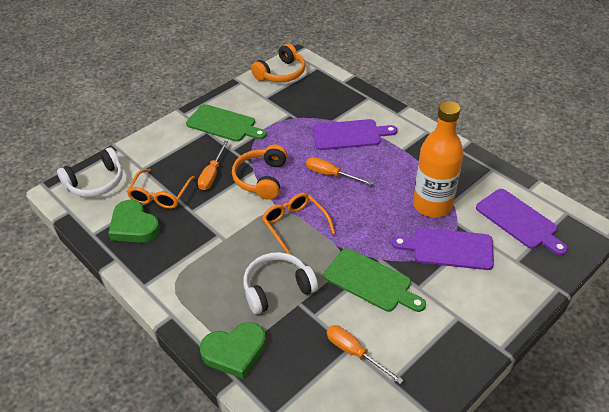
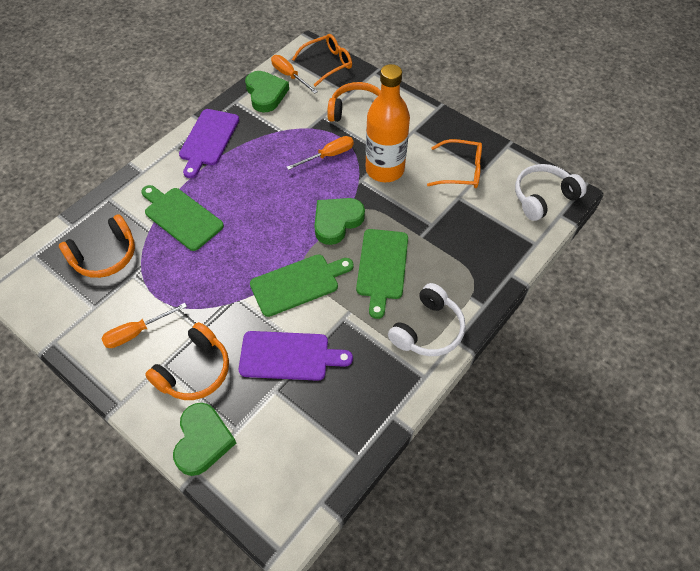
green cutting board: [186,104,267,142] [324,248,426,312] = 2 -> [141,185,224,251] [250,255,354,317] [356,229,408,319] = 3
green heart: [108,200,160,243] [200,322,266,379] = 2 -> [173,403,236,476] [245,71,289,113] [314,198,365,245] = 3
orange headphones: [232,144,287,200] [251,44,305,82] = 2 -> [59,214,135,278] [145,322,229,400] [327,82,381,122] = 3
purple cutting board: [312,119,397,150] [392,228,494,270] [476,189,568,255] = 3 -> [179,109,239,178] [239,331,353,381] = 2

